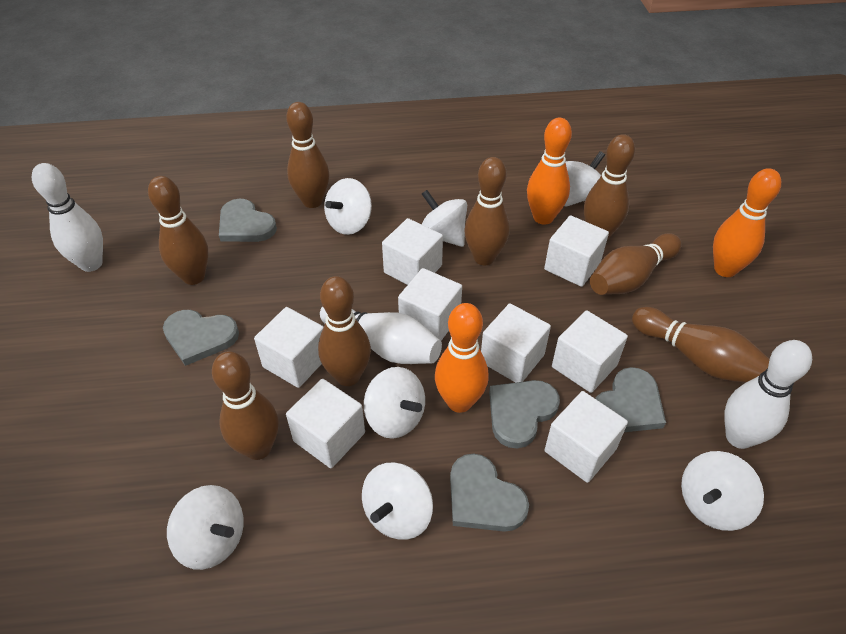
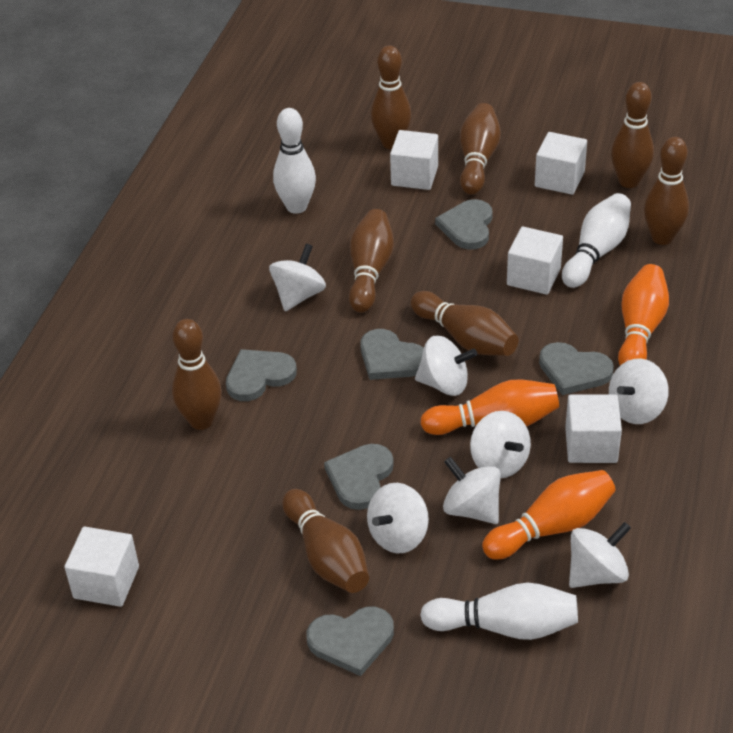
grey heart: [163,310,239,366] [219,199,277,242] [450,453,529,532] [489,380,560,449] [595,367,666,432] = 5 -> [226,349,297,401] [307,607,394,676] [324,444,394,510] [360,329,424,380] [435,199,493,250] [539,342,614,395] = 6
white cube: [254,307,324,388] [286,379,365,468] [382,218,443,285] [398,268,462,341] [481,303,551,383] [544,215,609,287] [545,391,628,483] [552,310,628,393] = 8 -> [64,527,139,607] [390,130,438,190] [507,226,563,295] [535,132,587,195] [565,395,622,463] = 5

